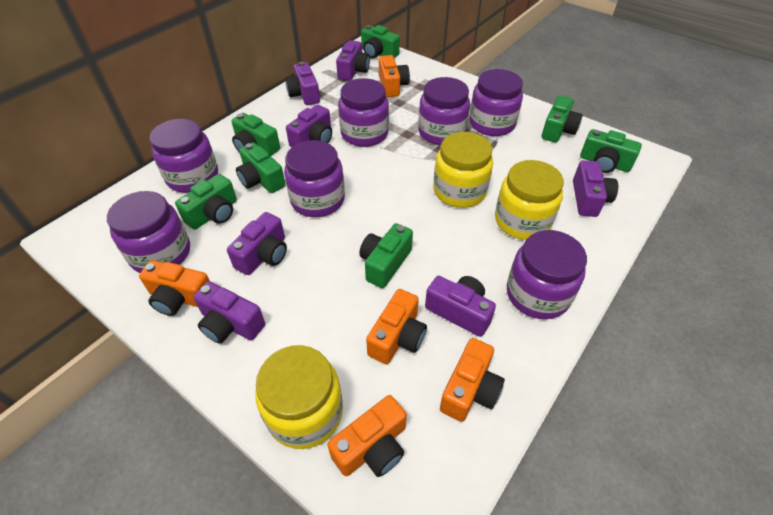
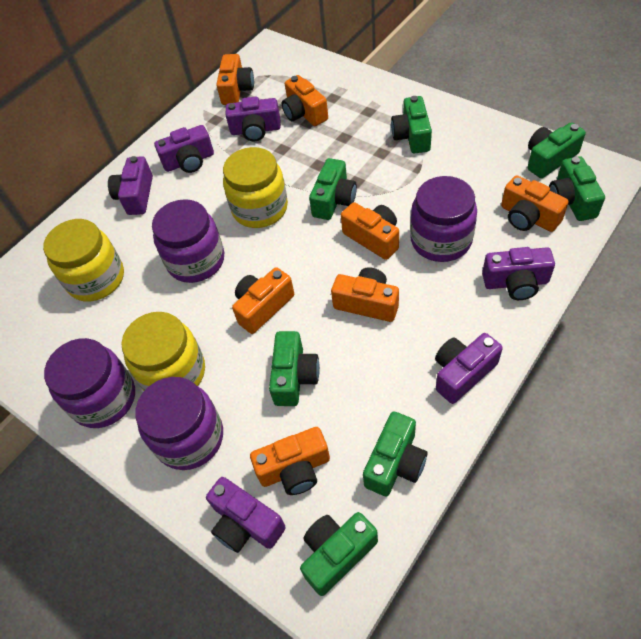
orange camera: [139,260,210,316] [327,395,407,477] [366,289,427,365] [379,55,410,97] [440,338,505,422] = 5 -> [216,54,254,105] [232,267,294,334] [250,427,330,495] [282,75,328,126] [331,267,399,322] [341,202,399,260] [501,175,569,232] = 7
purple camera: [193,281,265,344] [227,212,287,275] [285,61,320,105] [286,105,332,147] [336,40,370,81] [425,276,496,337] [573,160,618,217] = 7 -> [108,156,153,215] [154,125,214,173] [206,477,286,553] [226,97,281,141] [435,333,503,404] [482,247,555,300] = 6
purple jar: [107,191,190,273] [149,119,218,193] [284,140,345,217] [338,78,389,147] [418,77,470,145] [469,69,523,136] [507,230,587,319] = 7 -> [44,338,135,428] [135,377,223,470] [152,199,224,283] [410,176,477,262] = 4

